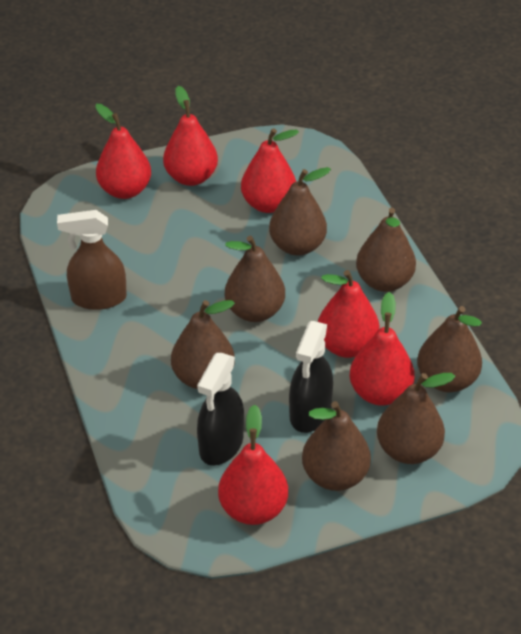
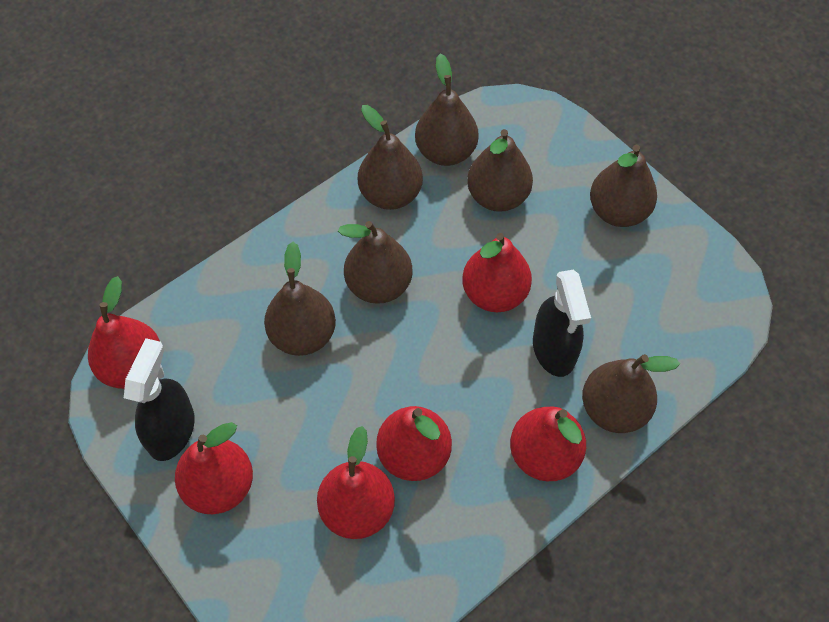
brown spray bottle: [57,210,127,310] = 1 -> none = 0

